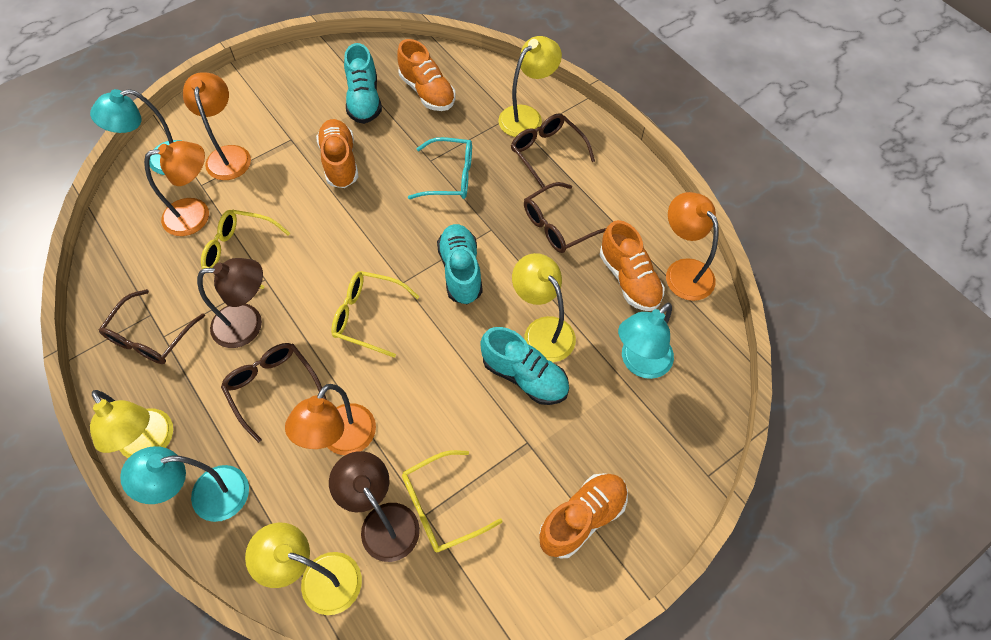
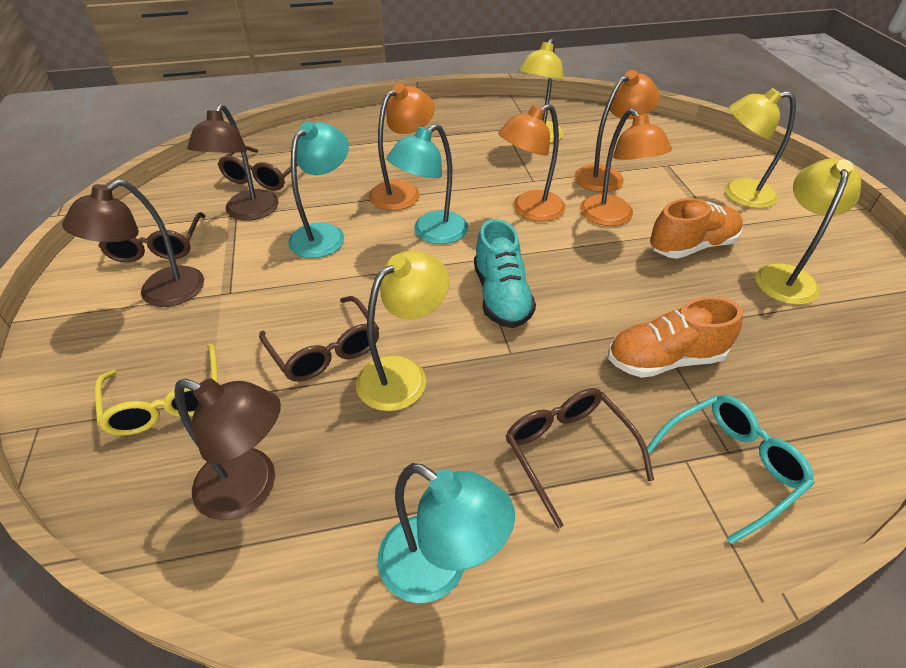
brown lamp: [197,258,263,348] [329,451,420,562] = 2 -> [62,179,204,307] [174,378,281,520] [187,104,279,221] = 3
orange shoe: [316,119,359,188] [397,39,455,111] [539,473,628,559] [600,220,665,311] = 4 -> [608,296,743,378] [650,198,743,259] = 2
turquoise shoe: [344,43,382,124] [437,224,483,305] [480,327,569,405] = 3 -> [474,219,536,328] = 1
yellow glasses: [201,210,290,289] [331,271,420,358] [402,450,503,553] = 3 -> [95,343,218,436] = 1

